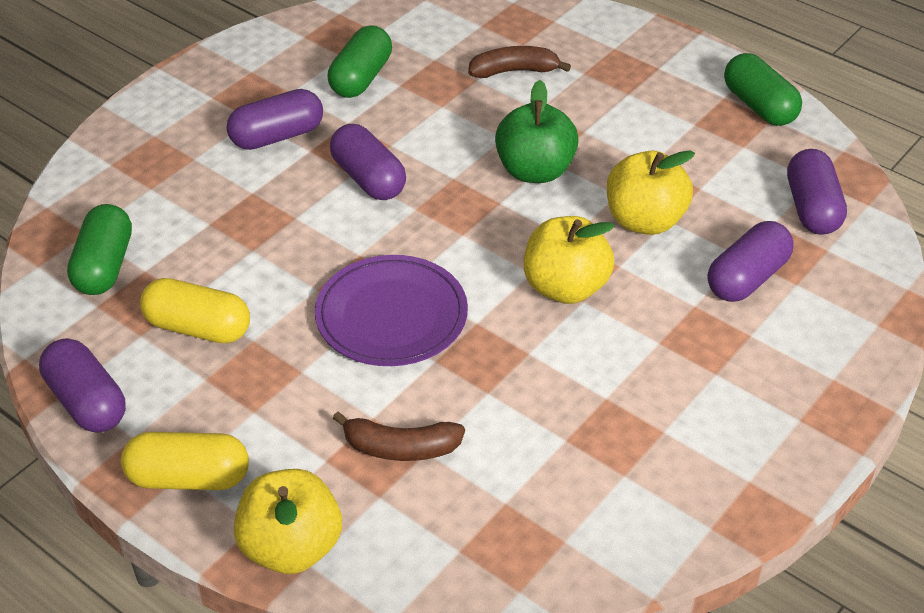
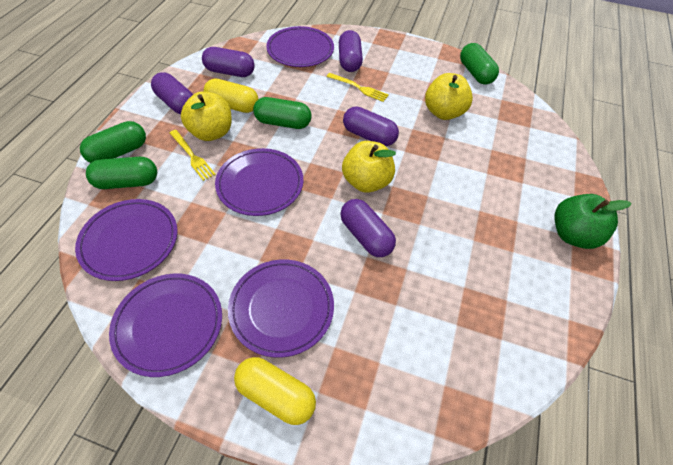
brown banana: [333,412,465,461] [468,46,571,78] = 2 -> none = 0
green capsule: [67,204,132,295] [328,25,392,98] [724,53,802,126] = 3 -> [80,121,146,163] [86,157,157,189] [253,97,311,129] [460,43,499,85] = 4
purple plate: [315,255,468,366] = 1 -> [75,199,178,281] [109,274,222,377] [215,148,303,216] [228,259,334,358] [266,26,334,67] = 5
yellow fork: none = 0 -> [170,130,216,181] [326,73,389,102] = 2

